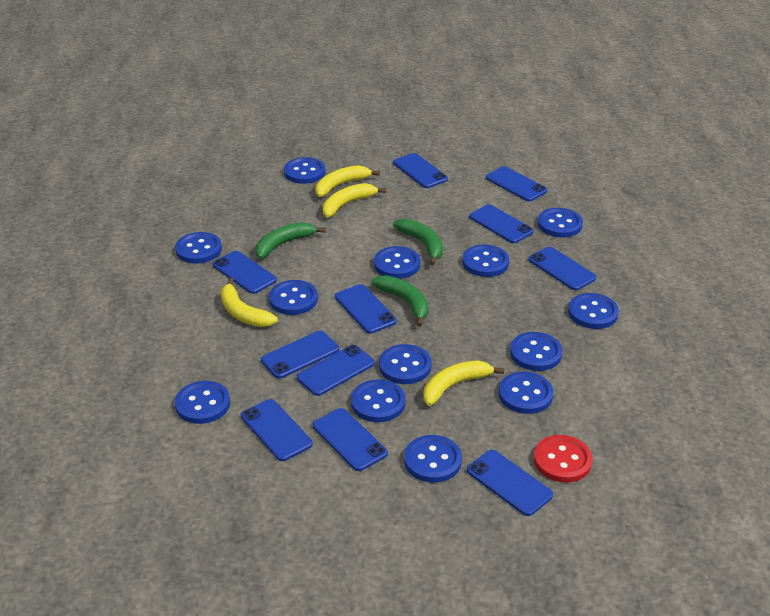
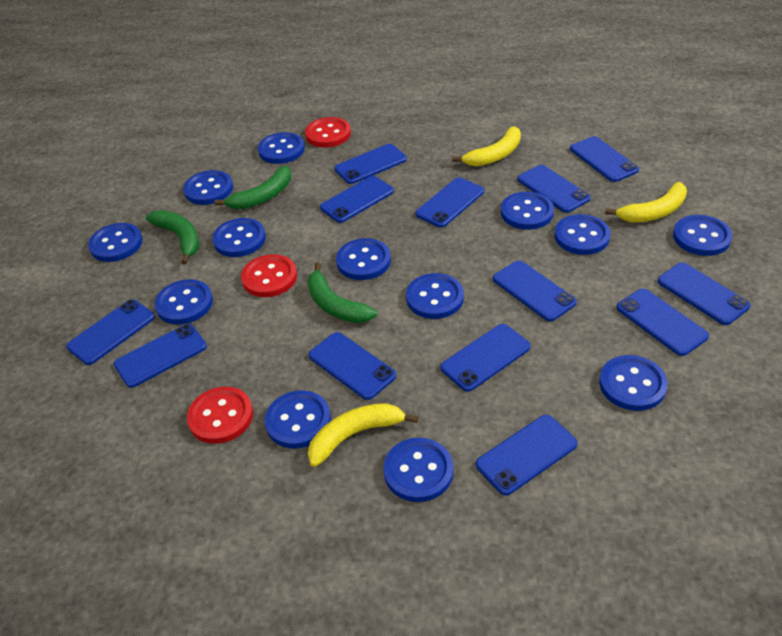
blue phone: [213,251,277,294] [241,399,313,461] [261,331,339,379] [297,345,375,396] [313,408,388,471] [335,284,397,333] [393,153,448,188] [467,450,553,516] [469,204,534,243] [486,166,547,201] [529,247,597,290] = 11 -> [66,299,155,365] [114,324,207,388] [309,332,396,400] [320,176,394,223] [334,144,407,184] [416,177,484,228] [440,324,531,392] [476,415,578,495] [493,260,577,321] [518,165,591,213] [570,136,639,182] [617,289,709,356] [658,262,751,325] = 13
red button: [534,435,593,483] = 1 -> [187,387,253,444] [241,254,297,297] [305,117,351,148] = 3
yellow banana: [221,278,278,327] [315,165,380,197] [323,183,386,218] [423,360,505,406] = 4 -> [308,403,419,467] [452,126,521,166] [605,182,687,222] = 3

